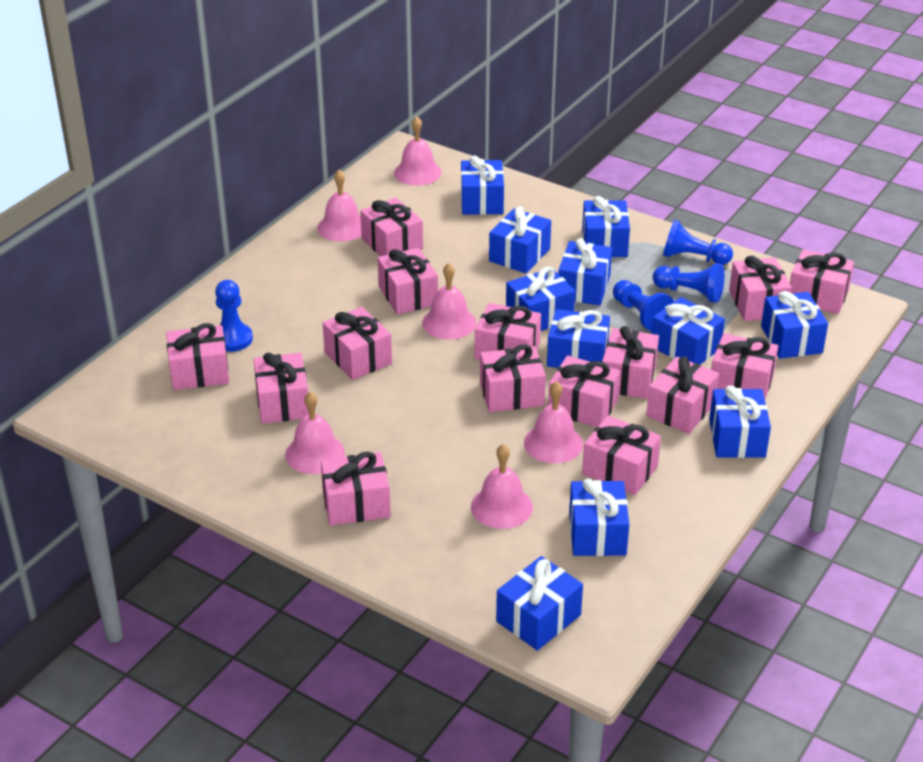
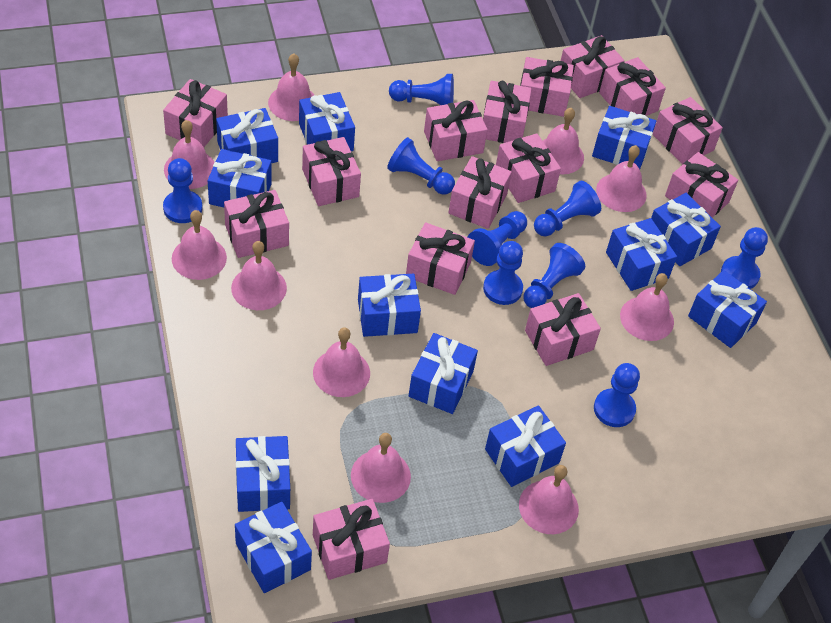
blue gift: [461,156,504,215] [489,206,551,273] [496,556,583,651] [506,267,575,331] [547,309,610,368] [558,238,612,305] [569,478,629,556] [582,196,630,257] [652,297,725,365] [709,386,771,458] [761,291,828,359] = 11 -> [208,149,272,207] [216,108,278,163] [235,502,312,593] [236,436,290,512] [299,92,355,151] [358,274,421,337] [409,333,478,414] [485,405,566,487] [592,106,656,169] [606,218,677,291] [651,193,721,266] [688,270,767,348] = 12
blue pawn: [215,280,253,352] [613,280,674,331] [653,263,724,303] [663,220,733,265] = 4 -> [163,158,203,223] [387,137,455,195] [389,74,454,105] [467,211,527,266] [483,241,523,305] [524,243,585,308] [534,181,601,236] [594,363,640,427] [721,227,768,289] = 9
pink bell: [285,391,345,474] [317,170,361,242] [394,116,442,186] [422,263,476,339] [471,444,533,529] [524,381,583,464] = 6 -> [164,120,214,189] [172,210,227,280] [231,241,287,310] [268,53,314,121] [313,327,370,397] [351,433,411,503] [519,465,579,534] [543,108,584,174] [596,145,647,212] [620,273,674,341] = 10

